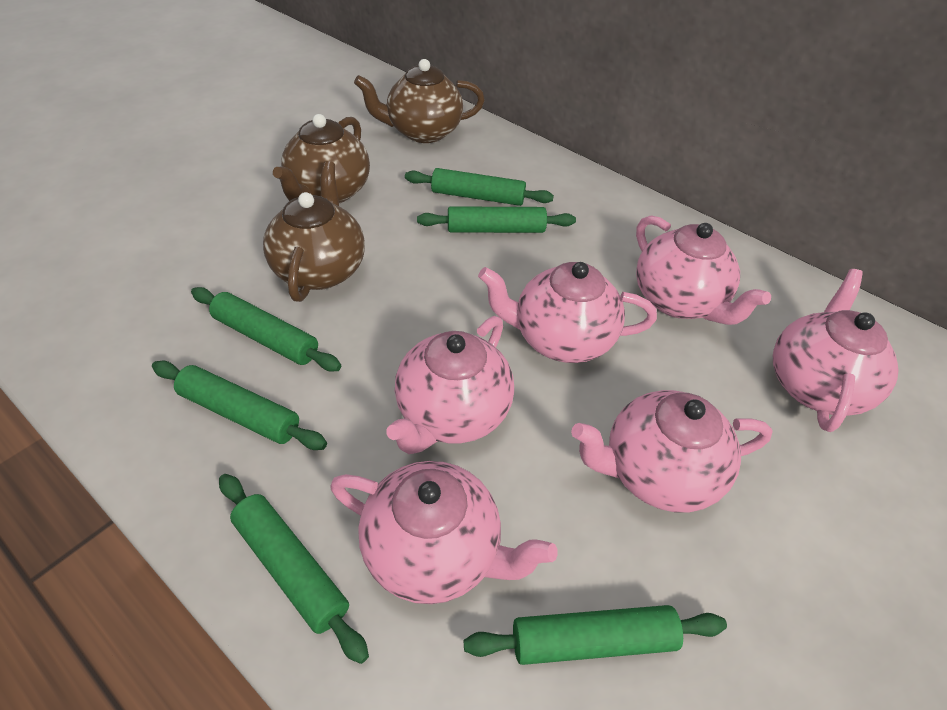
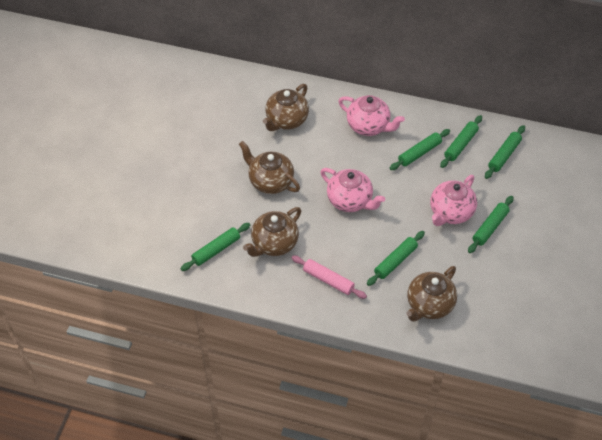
brown teapot: [263,161,365,302] [273,114,370,203] [354,59,485,143] = 3 -> [239,141,300,194] [243,207,301,257] [263,84,309,131] [406,266,457,321] = 4
pink rolling pin: none = 0 -> [292,255,367,299] = 1
pink teapot: [330,461,558,604] [386,316,514,454] [478,262,657,363] [571,390,773,513] [636,215,771,325] [773,269,898,432] = 6 -> [320,168,385,212] [338,95,405,136] [430,175,477,226] = 3

